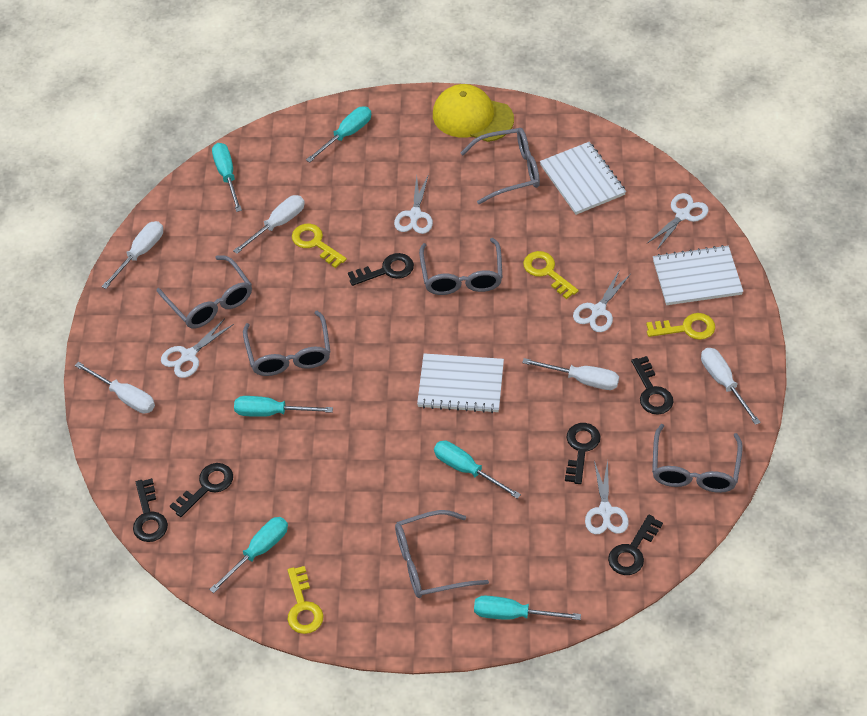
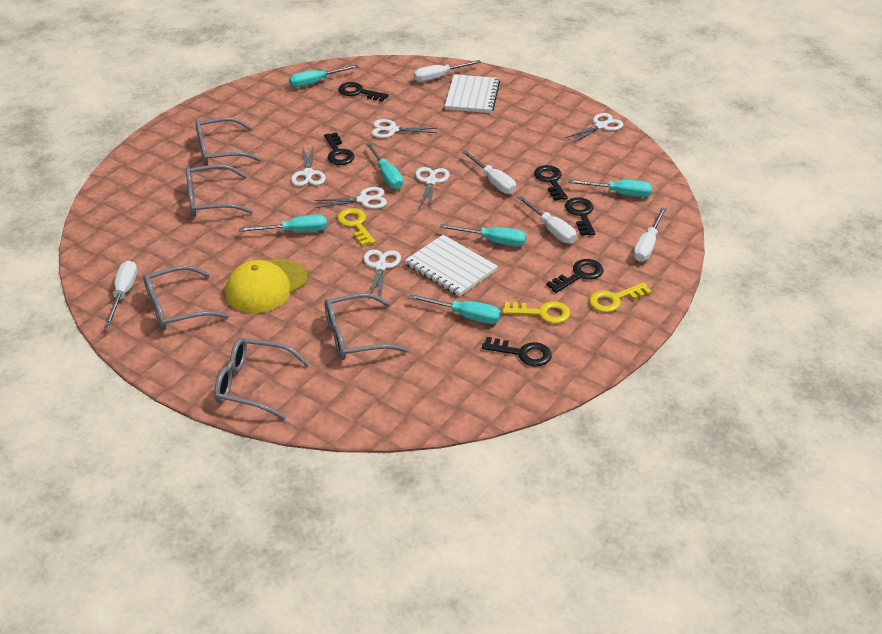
grey glasses: [157,255,252,328] [243,311,330,376] [395,510,489,598] [419,238,503,295] [460,128,540,204] [652,424,743,493] = 6 -> [143,265,229,330] [186,164,253,217] [195,117,262,166] [214,338,310,420] [325,293,409,360] = 5
white notebook: [417,353,504,413] [540,142,626,215] [653,245,743,305] = 3 -> [405,235,498,297] [445,74,500,113] = 2
white scissors: [161,318,234,378] [394,174,433,234] [573,269,631,332] [585,460,629,534] [646,193,709,250] = 5 -> [291,146,326,186] [314,187,387,209] [364,250,401,297] [372,119,437,138] [415,167,450,210] [565,113,624,143] = 6
yellow key: [288,566,324,634] [292,224,347,268] [523,251,578,299] [646,313,715,340] = 4 -> [337,208,375,246] [503,301,570,324] [589,282,652,313] = 3

